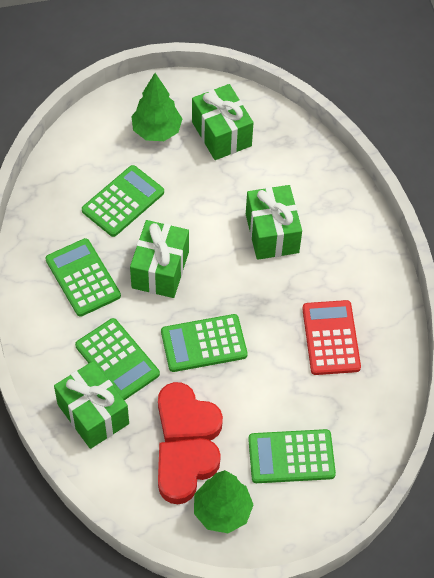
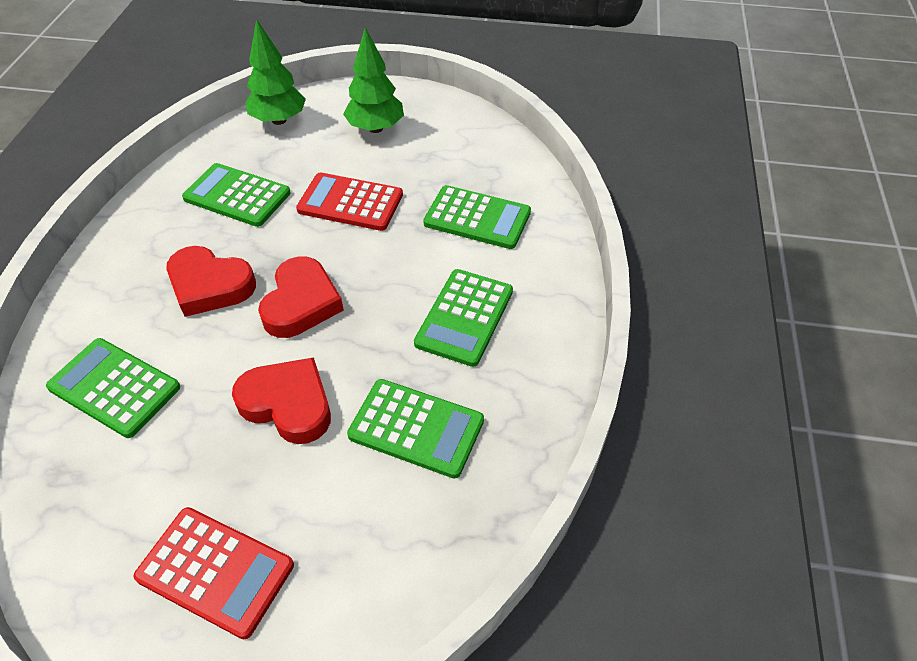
green gift: [54,361,129,449] [130,220,189,298] [192,84,253,160] [246,185,302,260] = 4 -> none = 0
red calculator: [302,300,361,375] = 1 -> [133,507,294,639] [296,172,403,231] = 2
red heart: [158,382,223,442] [158,438,221,504] = 2 -> [166,246,256,317] [232,357,331,444] [258,256,344,338] = 3

